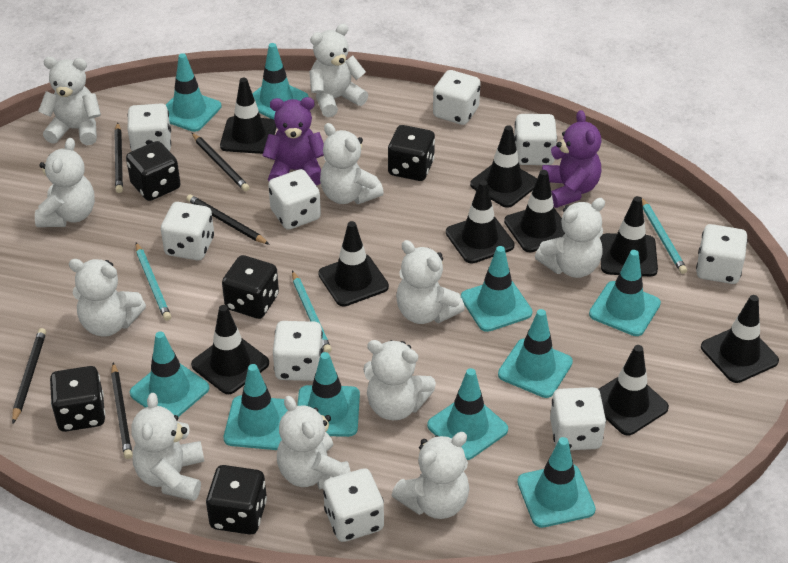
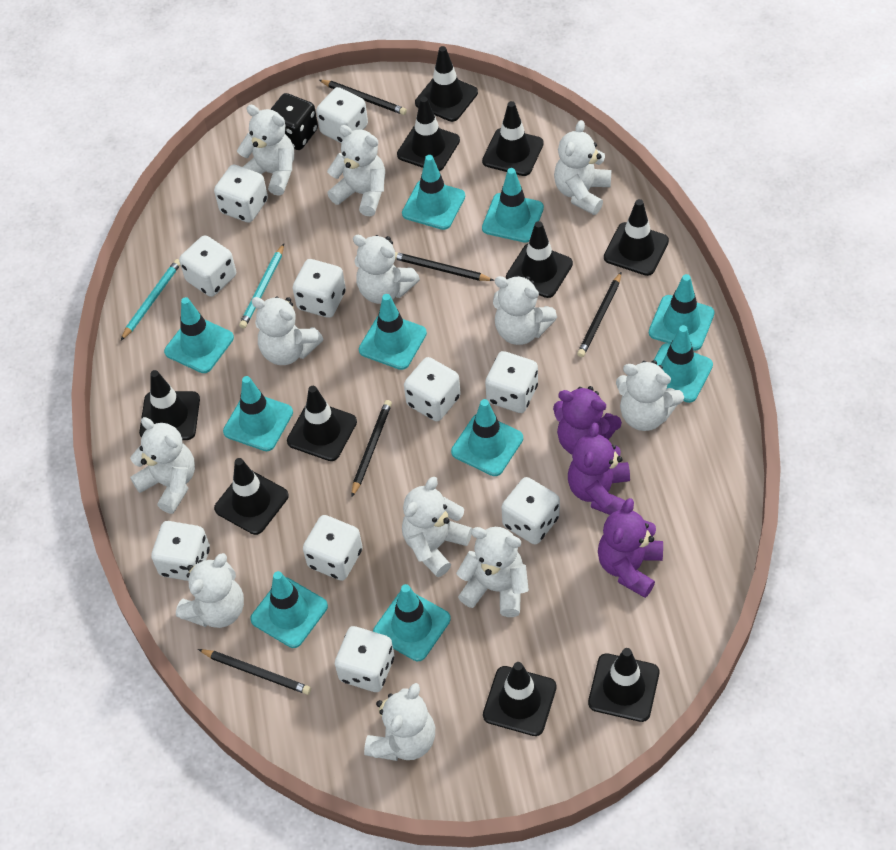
black dice: [50,366,106,432] [126,141,181,201] [206,465,267,535] [222,255,279,319] [388,125,435,181] = 5 -> [270,93,318,150] = 1
black traffic cone: [191,305,269,394] [220,78,277,154] [318,221,389,307] [446,180,515,263] [470,125,537,208] [504,170,565,252] [598,345,669,436] [600,196,658,276] [701,295,779,383] = 9 -> [139,370,200,440] [214,458,289,535] [287,386,357,461] [397,97,460,171] [415,46,478,122] [482,101,544,176] [483,662,557,736] [506,221,573,298] [588,648,659,722] [604,199,669,276] = 10
purple teddy bear: [262,97,324,185] [542,110,601,208] = 2 -> [553,386,622,454] [568,423,630,515] [598,498,663,598] = 3
turquoise pencil: [136,242,171,321] [292,271,332,353] [642,198,687,274] = 3 -> [121,259,180,340] [239,244,284,328] = 2
white dice: [127,103,171,151] [161,202,214,260] [268,169,321,230] [273,321,324,381] [323,468,384,542] [433,70,481,125] [514,114,557,165] [550,387,606,450] [696,224,748,284] = 9 -> [151,521,210,581] [179,235,236,297] [214,165,268,222] [293,259,346,318] [303,515,363,581] [316,87,368,143] [335,626,394,692] [404,357,461,421] [485,351,538,413] [501,477,560,544] = 10
white teddy bear: [35,138,95,227] [38,57,101,145] [69,259,146,337] [131,393,204,501] [277,396,351,489] [309,24,368,117] [320,123,384,204] [363,340,436,420] [392,432,469,519] [396,240,465,324] [535,198,605,278] = 11 -> [130,417,195,514] [176,553,244,628] [237,105,294,196] [251,297,323,365] [327,125,385,216] [353,235,420,304] [364,683,435,761] [402,477,472,577] [456,527,529,617] [493,276,557,345] [554,120,611,215] [616,360,684,431] = 12

